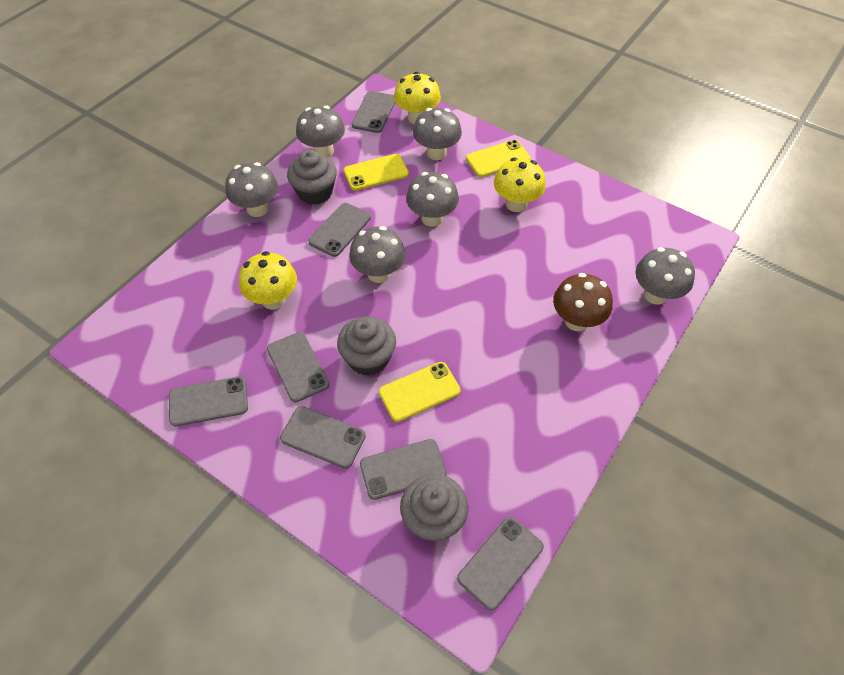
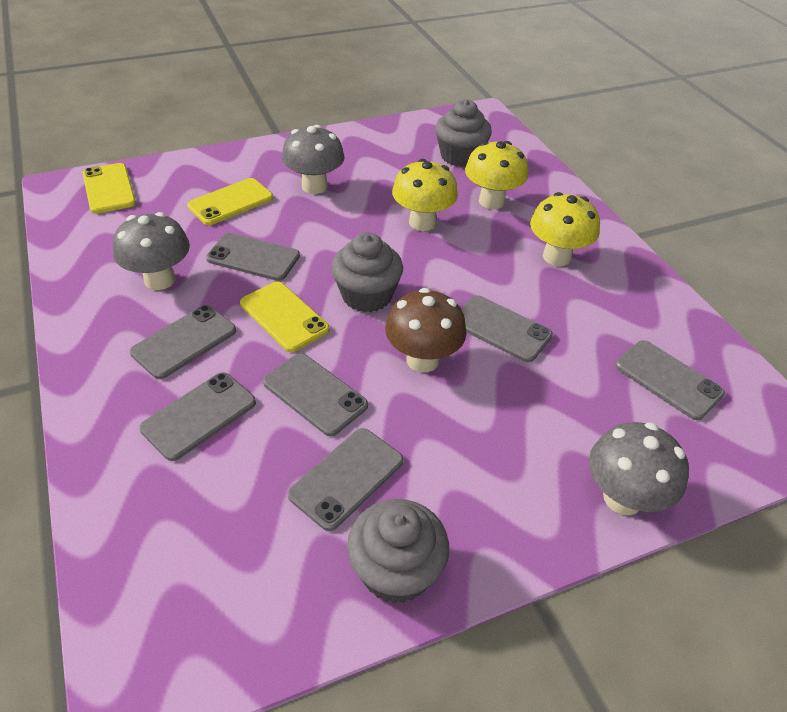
grey mushroom: [225,162,278,217] [296,106,345,158] [349,226,405,283] [406,172,459,227] [413,108,462,160] [635,247,695,305] = 6 -> [113,212,190,290] [282,125,345,194] [589,422,689,515] = 3

